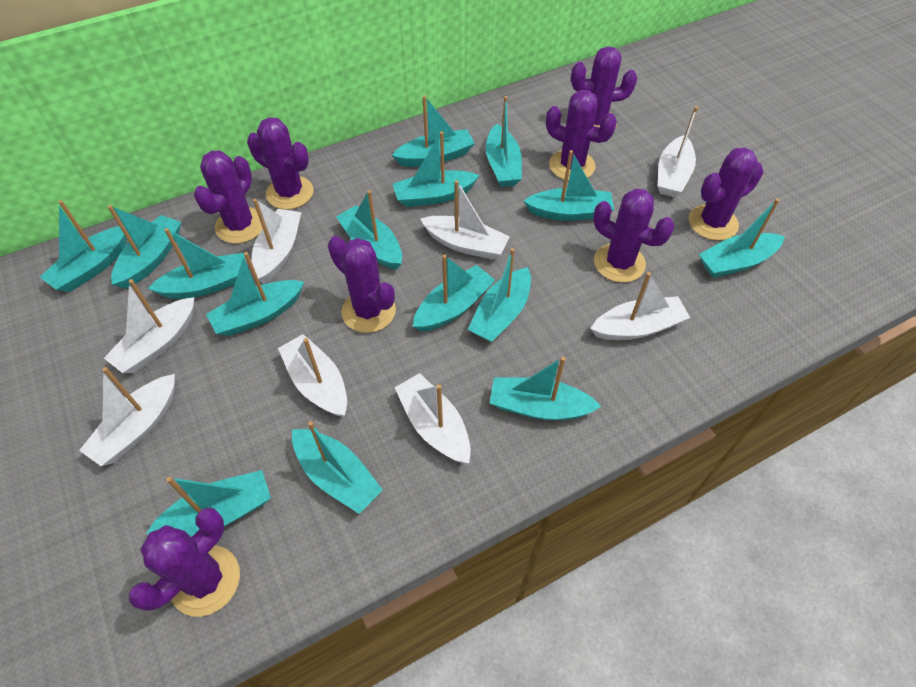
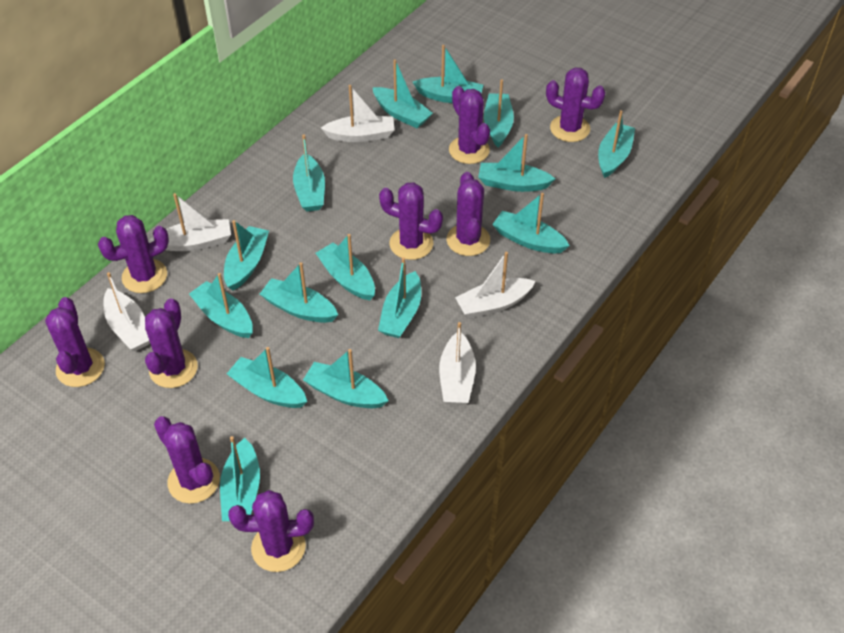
purple cactus: [129,508,240,617] [194,151,263,244] [247,117,314,210] [328,236,396,333] [546,90,617,181] [571,46,637,127] [593,188,674,283] [689,147,764,241] = 8 -> [45,297,105,387] [98,215,169,293] [145,298,198,388] [154,416,220,504] [228,490,314,572] [379,182,443,260] [447,172,490,256] [449,86,490,164] [546,68,606,142] = 9
white boat: [79,367,175,466] [104,279,194,373] [251,199,301,284] [278,334,347,417] [395,373,471,463] [421,180,510,260] [590,272,690,340] [658,106,698,197] = 8 -> [104,272,150,351] [150,193,231,251] [321,85,395,142] [439,322,476,405] [455,252,536,318] = 5

